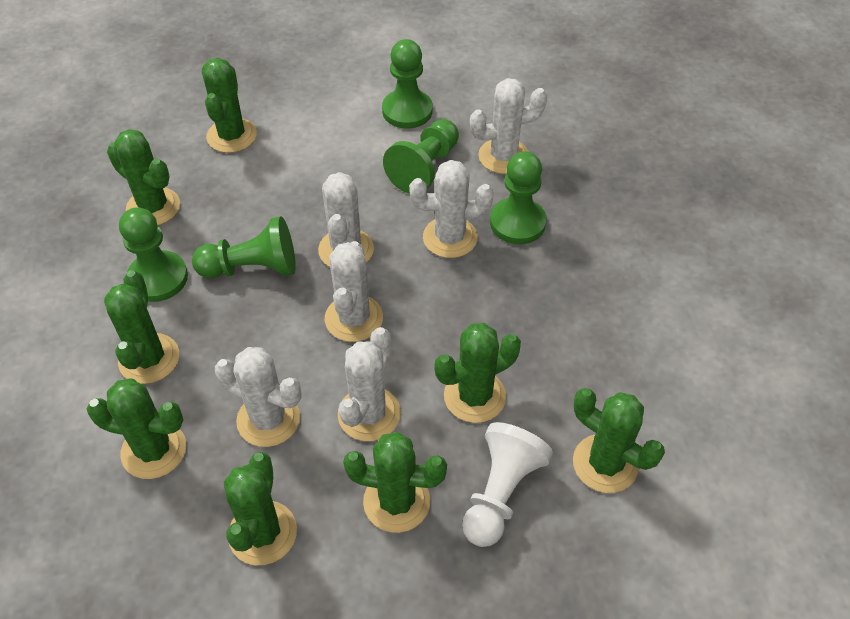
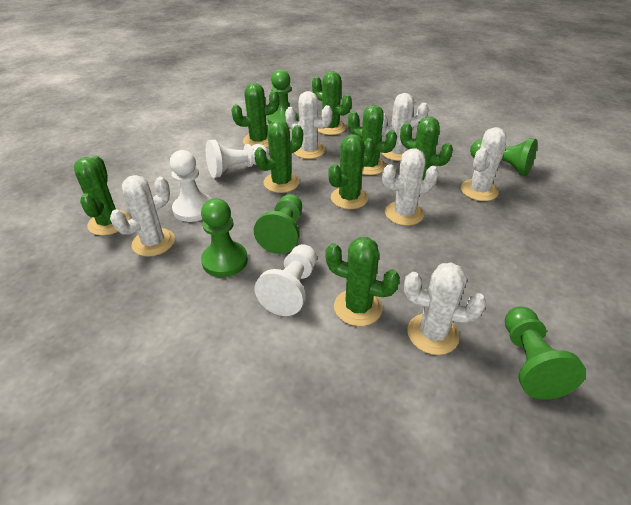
white pawn: [462,422,553,547] = 1 -> [170,150,212,222] [206,140,269,178] [255,244,317,316] = 3

